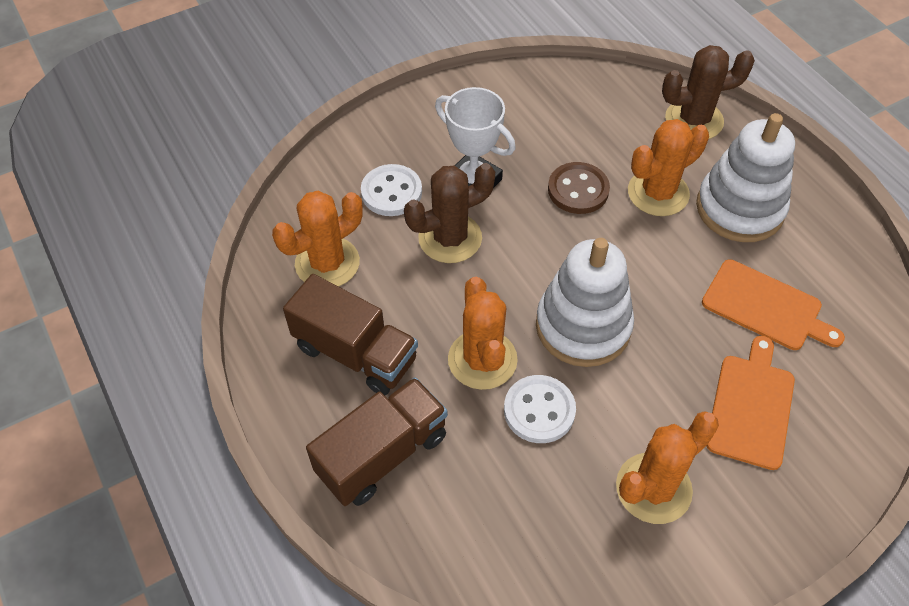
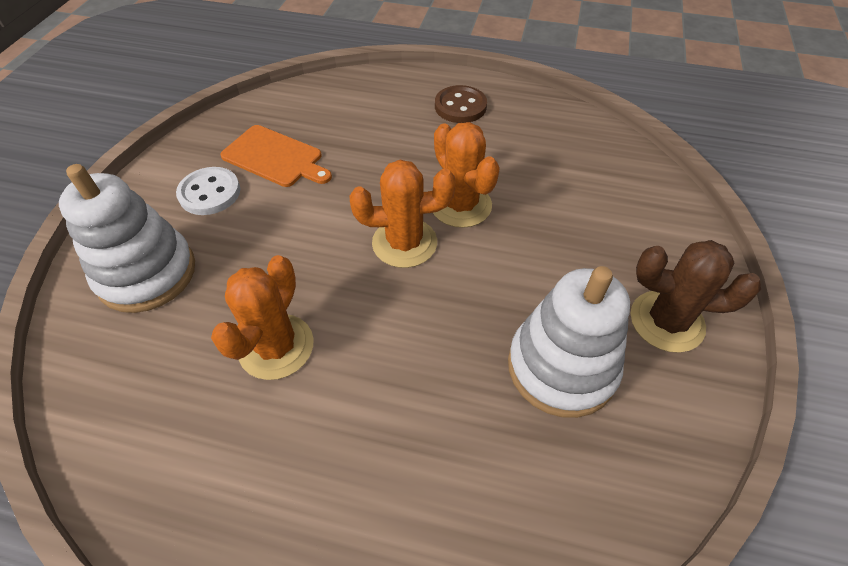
brown cactus: [404,163,495,263] [662,45,755,139] = 2 -> [630,240,761,353] = 1
brown truck: [283,274,418,395] [306,377,448,506] = 2 -> none = 0
orange cactus: [272,191,363,287] [448,277,518,390] [616,411,719,524] [628,119,709,216] = 4 -> [211,255,314,380] [350,160,456,268] [433,122,500,228] = 3
orange cutting board: [702,259,845,350] [707,336,795,470] = 2 -> [220,125,332,187] = 1
white button: [361,164,422,216] [504,375,576,443] = 2 -> [176,167,240,215] = 1
white trophy: [435,87,516,188] = 1 -> none = 0

